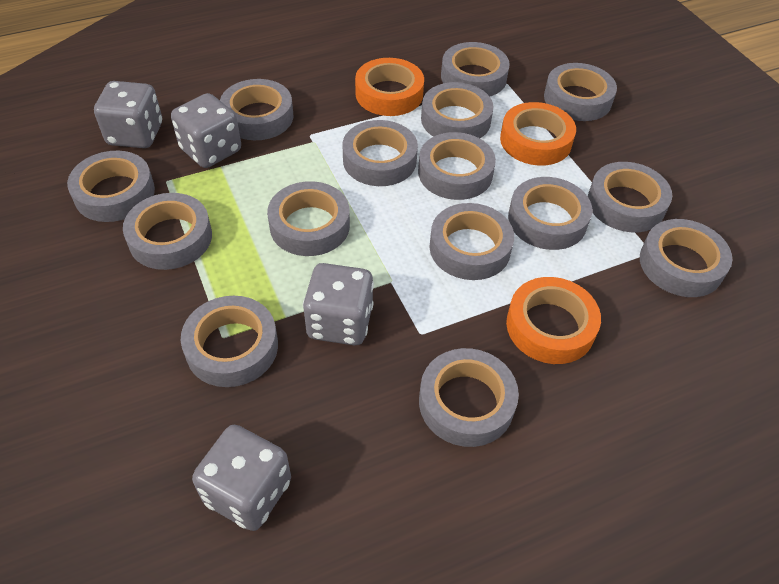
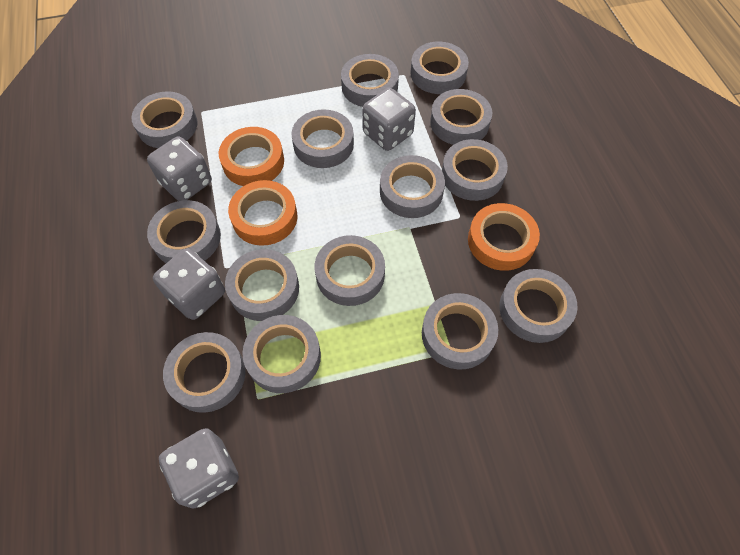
grey tape: [67,151,155,222] [123,193,212,270] [181,296,278,387] [220,79,293,140] [267,181,350,256] [342,120,418,186] [418,132,496,200] [419,348,519,447] [421,82,493,138] [429,203,514,280] [441,42,510,96] [508,177,592,250] [544,63,617,121] [588,162,672,232] [640,219,733,297] = 15 -> [131,91,198,148] [147,200,221,263] [163,332,246,413] [225,249,299,321] [243,315,321,393] [292,109,354,168] [315,235,385,306] [341,54,399,107] [380,155,445,218] [411,42,469,94] [422,293,498,369] [430,89,492,145] [442,139,508,201] [499,269,578,343] = 14

